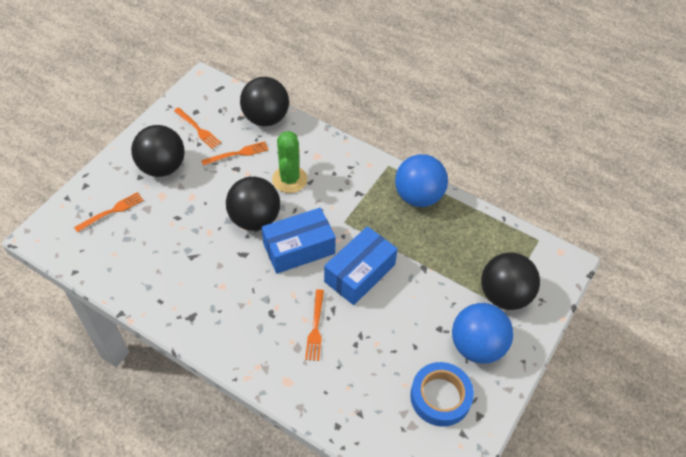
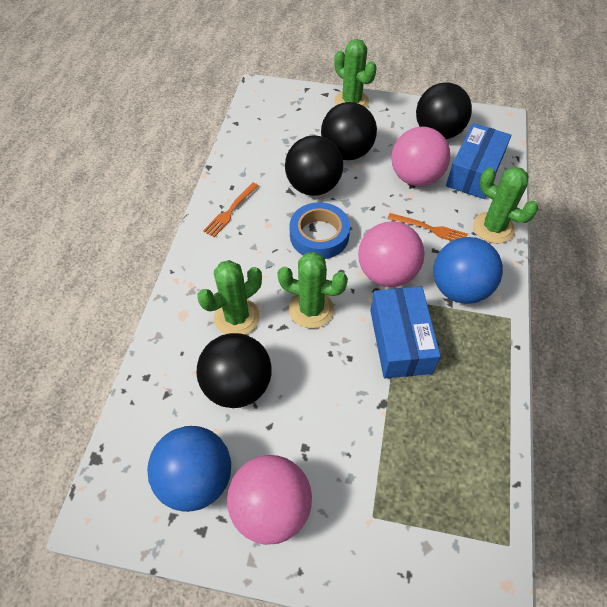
green cactus: [272,131,307,193] = 1 -> [197,260,262,335] [278,252,348,328] [334,39,377,108] [473,167,538,243] = 4
orange fork: [74,192,144,232] [174,107,221,149] [201,141,269,165] [305,289,324,361] = 4 -> [203,182,259,237] [387,213,468,241] = 2
pink ball: none = 0 -> [227,455,312,545] [358,221,425,287] [391,127,450,186] = 3

